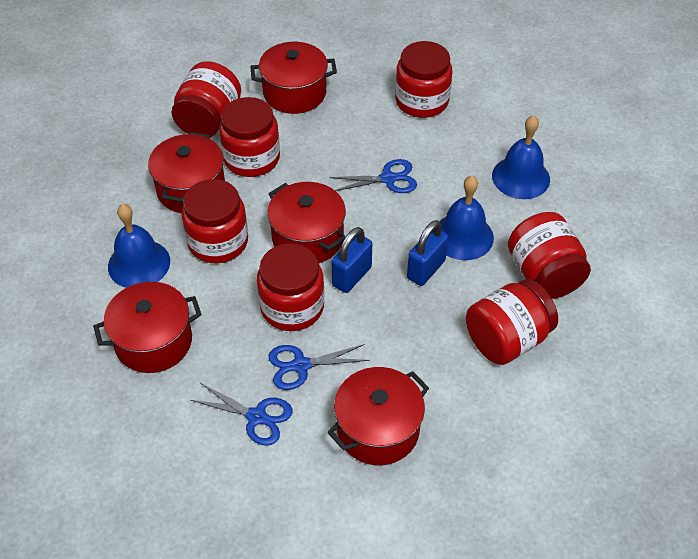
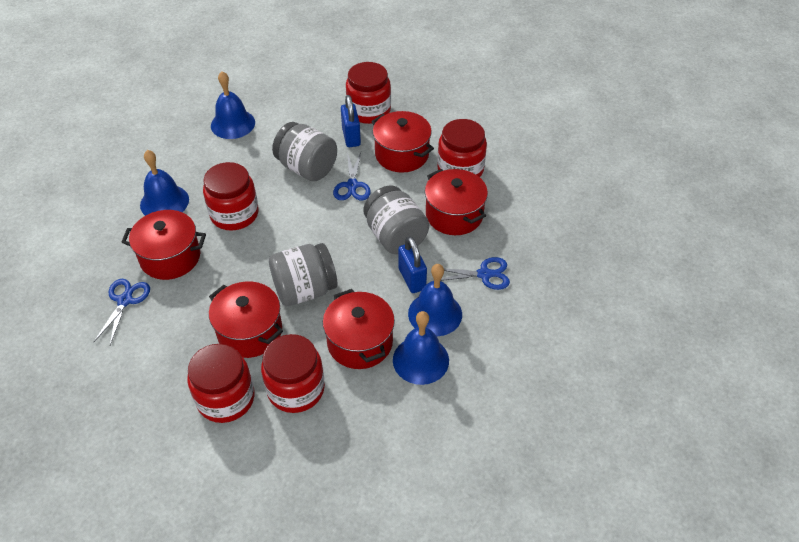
blue bell: [108,204,170,288] [439,176,494,260] [492,115,550,199] = 3 -> [140,150,189,216] [211,71,255,139] [393,311,449,385] [408,264,462,336] = 4
grey jar: none = 0 -> [269,243,338,306] [272,122,337,181] [363,185,429,254] = 3
red jar: [172,61,241,137] [181,179,248,263] [219,97,280,177] [257,243,324,331] [395,41,452,118] [466,279,558,365] [508,212,591,299] = 7 -> [187,344,255,423] [203,162,259,231] [261,334,325,413] [346,62,391,124] [437,119,487,177] = 5

